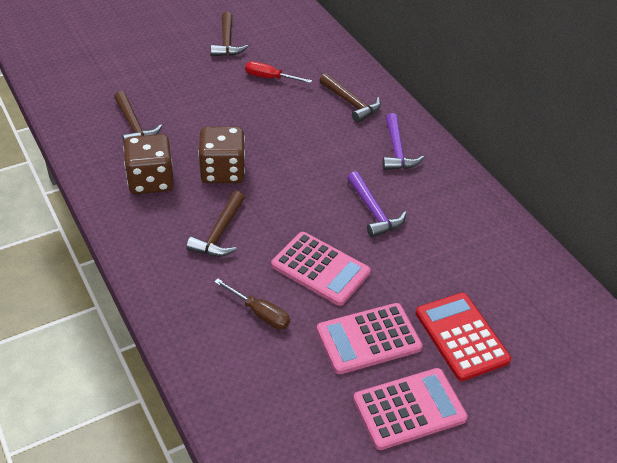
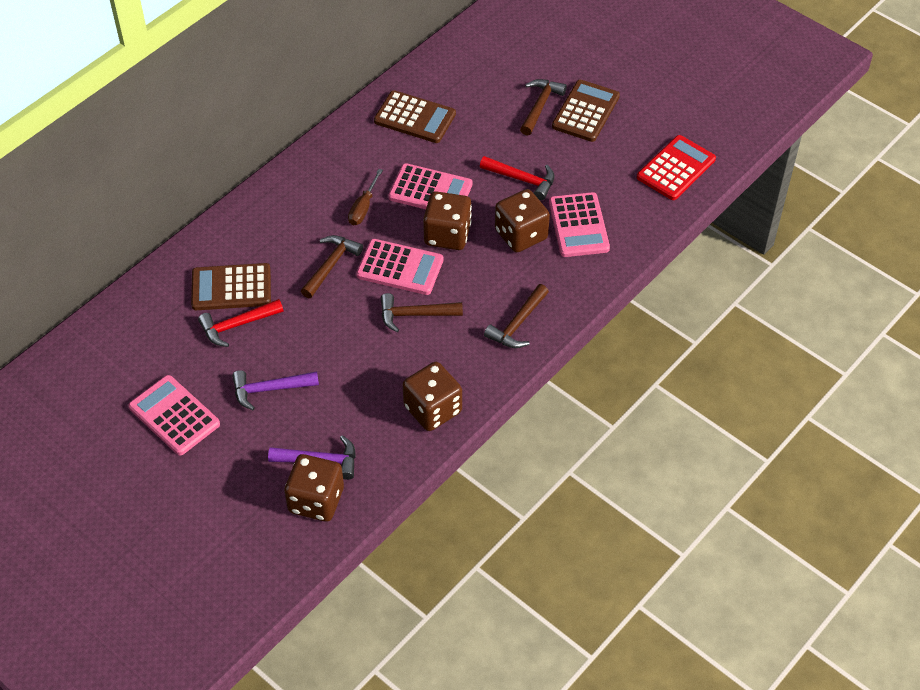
brown calculator: none = 0 -> [191,263,271,310] [374,90,456,143] [552,80,620,142] = 3
brown dice: [123,134,174,194] [198,127,245,183] = 2 -> [284,454,344,522] [403,362,462,431] [423,191,472,250] [495,189,550,252] = 4
pink calculator: [271,232,371,306] [316,303,423,374] [353,368,468,450] = 3 -> [129,375,220,456] [356,239,443,295] [389,163,472,209] [549,192,610,257] = 4
red hammer: none = 0 -> [198,299,283,347] [480,156,555,200] = 2
red screwdriver: [245,61,312,83] = 1 -> none = 0

